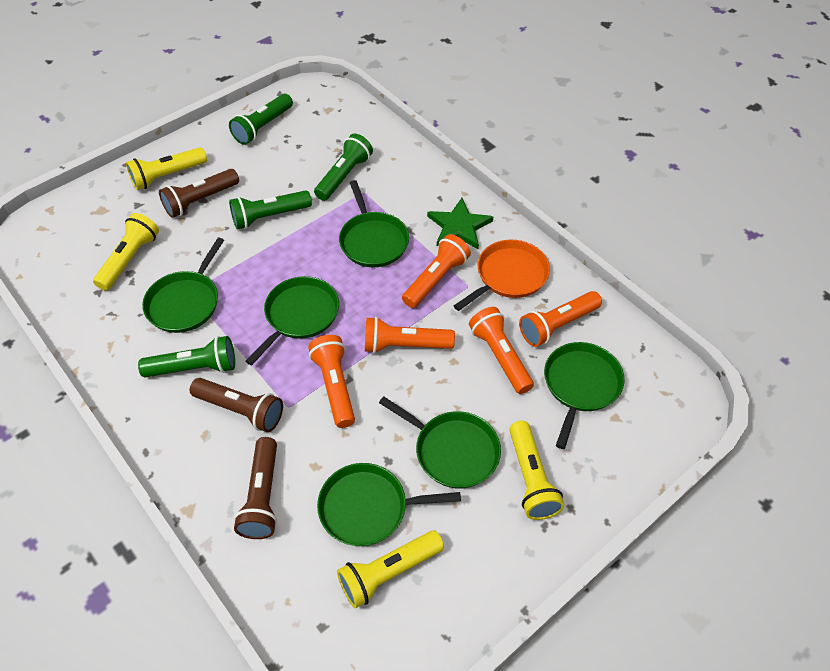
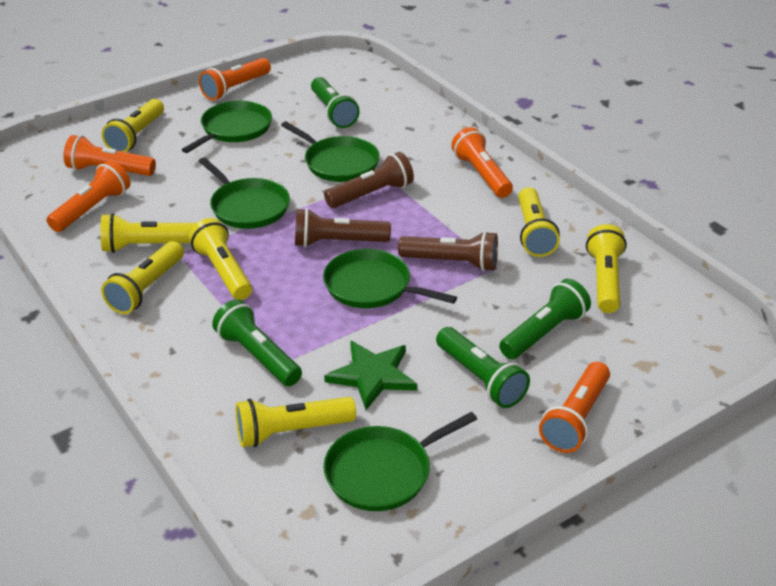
green pan: [142,238,224,333] [245,276,339,365] [317,463,461,546] [339,180,409,267] [379,396,501,489] [544,342,624,449] = 6 -> [182,101,272,153] [199,157,290,229] [281,121,380,182] [323,249,457,308] [323,412,477,511] = 5
orange pan: [454,240,550,311] = 1 -> none = 0
yellow flashlight: [93,213,159,291] [126,147,207,190] [337,530,444,608] [509,421,564,520] = 4 -> [100,213,196,253] [101,241,184,314] [102,99,164,152] [189,218,252,300] [236,397,356,447] [518,187,560,257] [586,224,627,313] = 7

